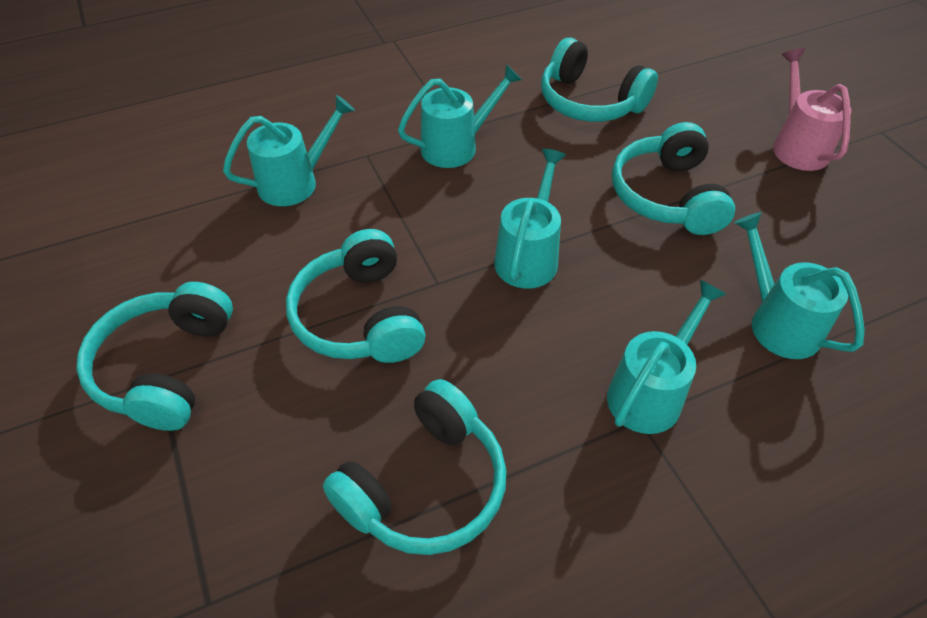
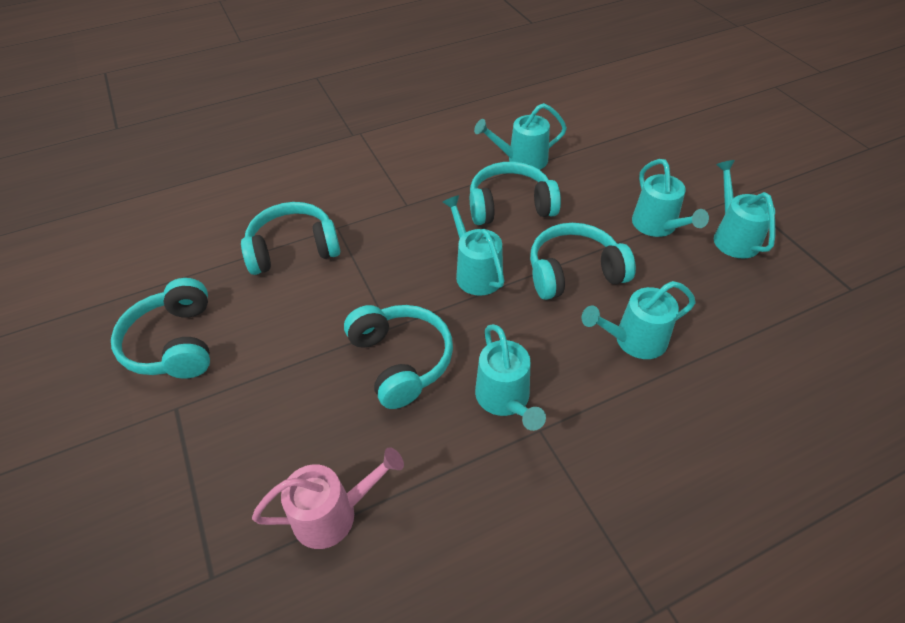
turquoise watering can: [223,95,355,206] [398,64,522,168] [494,149,566,288] [607,280,727,434] [734,212,865,359] = 5 -> [442,195,504,296] [474,103,567,170] [475,324,546,431] [582,281,696,359] [632,159,709,237] [714,160,775,259] = 6

